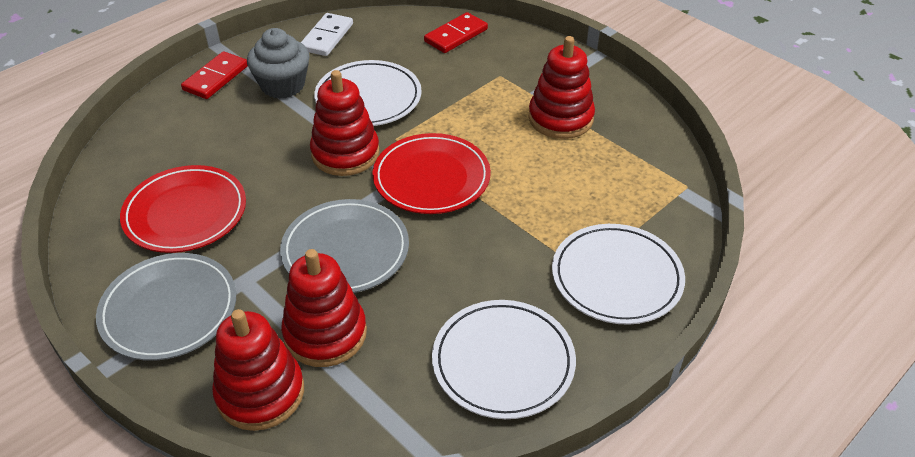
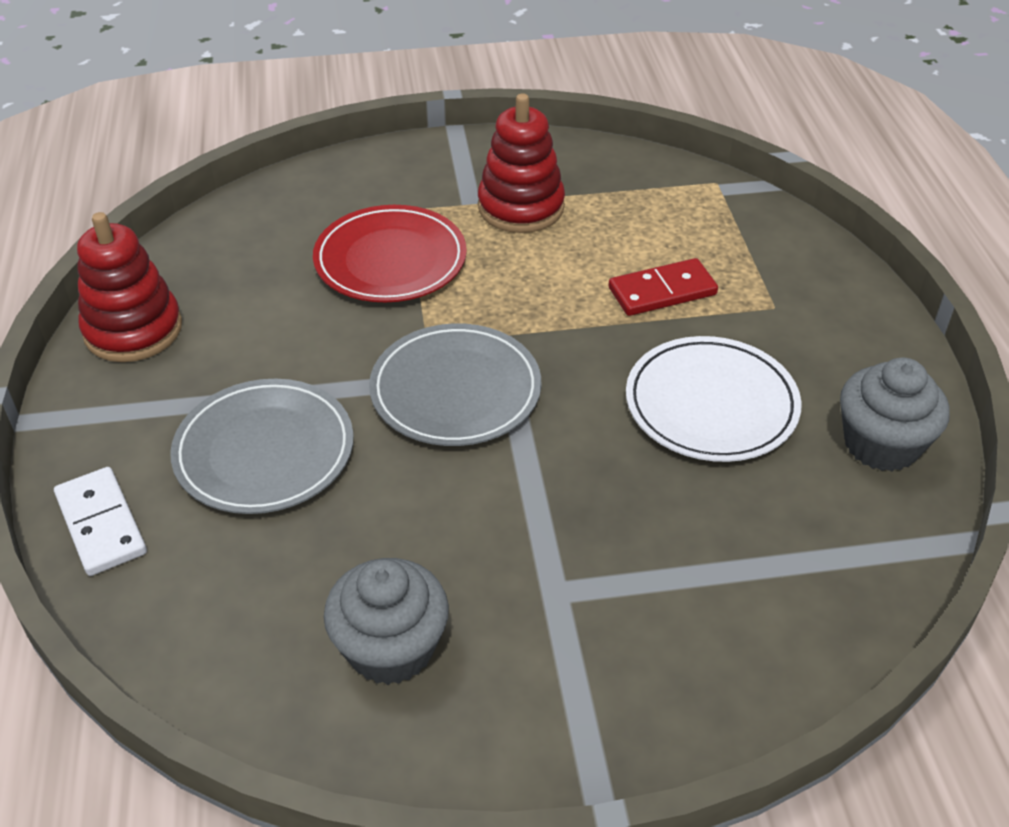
grey cupcake: [247,28,310,99] = 1 -> [324,558,449,685] [840,358,950,472] = 2
red domino: [181,51,248,99] [424,12,488,53] = 2 -> [609,258,718,316] = 1
red plate: [120,165,246,253] [373,133,491,214] = 2 -> [313,205,467,302] = 1
red stacking toy: [212,309,304,431] [281,249,367,367] [310,70,380,176] [528,36,595,139] = 4 -> [77,212,182,362] [478,93,565,233] = 2
white plate: [314,60,422,126] [432,300,576,419] [552,224,685,325] = 3 -> [626,336,802,462] = 1

